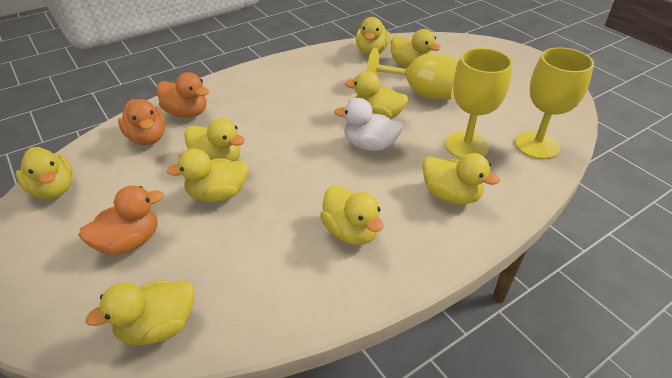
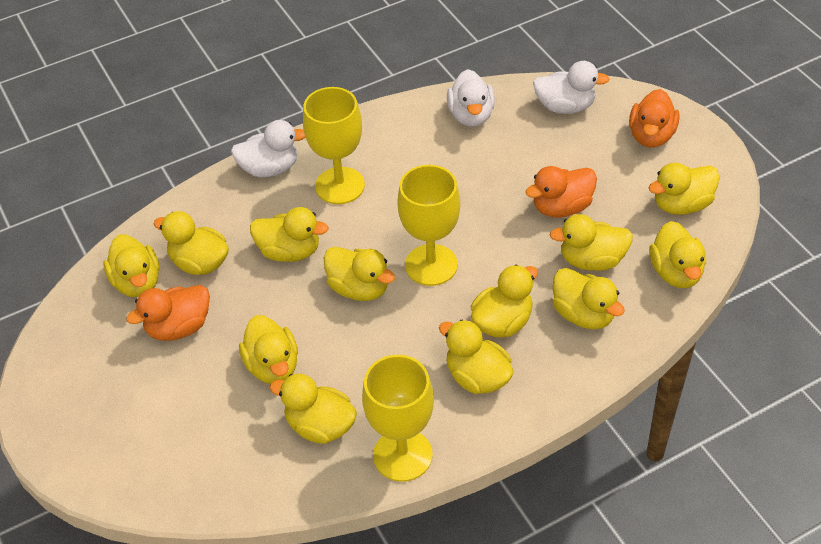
white duck: [334,98,403,151] = 1 -> [231,120,305,177] [447,69,495,127] [533,61,609,114] = 3
yellow duck: [16,147,73,199] [85,280,194,346] [166,149,249,202] [184,118,245,161] [320,185,383,245] [345,71,408,120] [356,17,390,55] [391,29,441,68] [422,153,500,205] = 9 -> [103,234,159,297] [154,211,229,275] [239,315,298,384] [250,207,329,262] [269,373,357,444] [324,247,395,301] [439,320,513,394] [471,265,538,337] [549,214,633,271] [552,268,625,329] [648,163,720,215] [649,221,706,288] = 12

